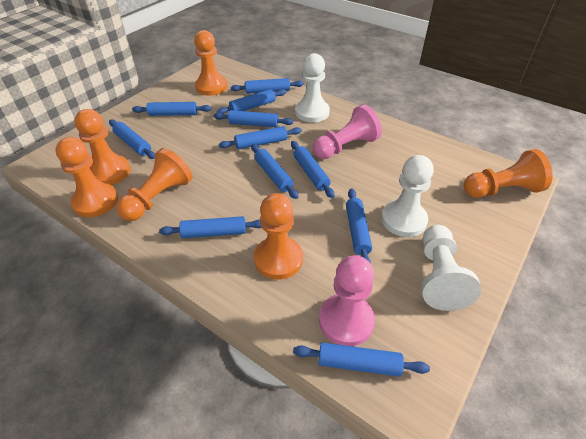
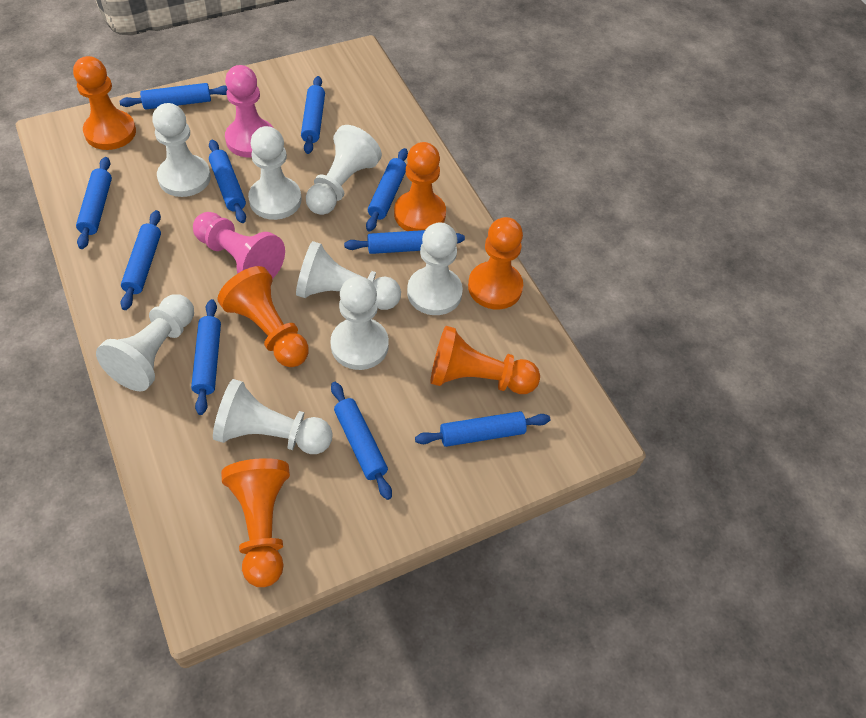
blue rolling pin: [109,119,155,159] [132,102,212,116] [159,216,262,238] [214,110,293,127] [217,89,286,114] [219,126,302,149] [231,78,304,94] [251,144,299,199] [291,141,335,198] [293,342,430,377] [346,188,372,263] = 11 -> [76,157,112,249] [119,83,227,109] [121,210,161,310] [191,299,221,415] [209,140,246,223] [301,76,325,154] [331,382,392,500] [344,230,465,254] [366,148,408,232] [415,411,550,447] = 10
white pawn: [295,53,330,122] [381,155,434,237] [421,225,481,311] = 3 -> [96,294,194,391] [152,103,211,197] [213,379,333,454] [248,126,302,220] [296,241,401,310] [306,125,382,215] [330,276,389,370] [407,222,463,315] = 8

